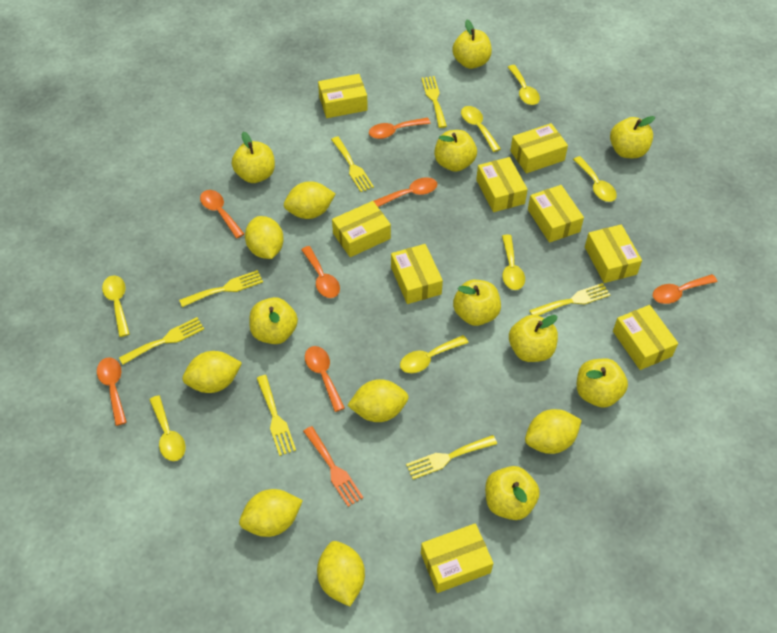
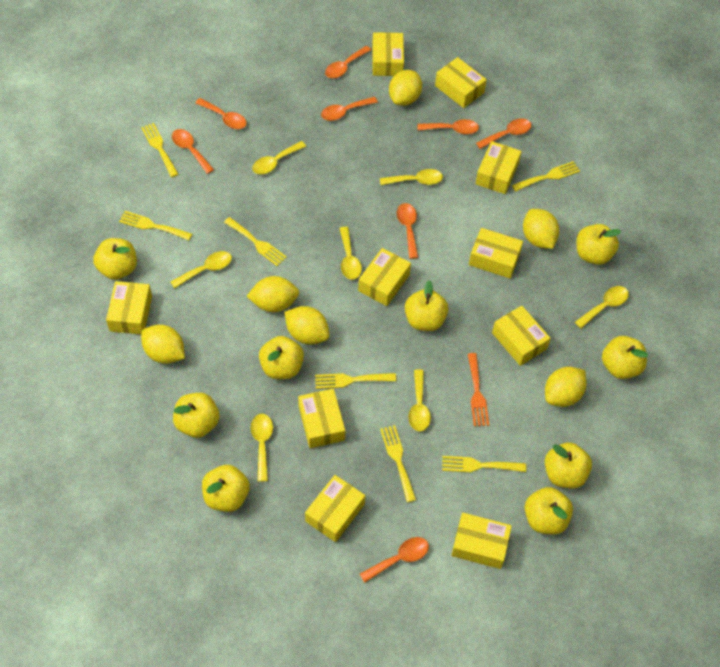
orange spoon: [97,357,127,426] [200,190,244,239] [301,246,340,298] [305,346,345,412] [369,118,431,139] [374,177,438,207] [653,274,717,304] = 7 -> [172,129,214,174] [195,98,247,129] [321,97,378,121] [325,46,371,78] [360,537,429,583] [397,203,418,259] [418,119,479,134] [476,118,531,149] = 8
yellow box: [318,74,368,118] [332,201,391,257] [391,244,443,304] [421,523,493,593] [476,157,528,212] [510,123,568,173] [528,185,584,243] [585,224,642,283] [613,305,678,370] = 9 -> [106,281,152,334] [298,389,345,448] [305,475,365,542] [358,248,411,306] [372,32,404,76] [435,57,487,108] [451,513,512,569] [469,228,523,279] [475,141,521,194] [492,305,551,366] = 10
yellow lemon: [182,351,242,393] [239,489,303,537] [245,216,284,259] [284,181,335,219] [317,541,365,606] [347,379,409,422] [525,409,582,454] = 7 -> [141,325,185,364] [247,276,299,312] [285,306,329,345] [389,70,422,106] [523,209,559,249] [545,367,587,407] = 6

